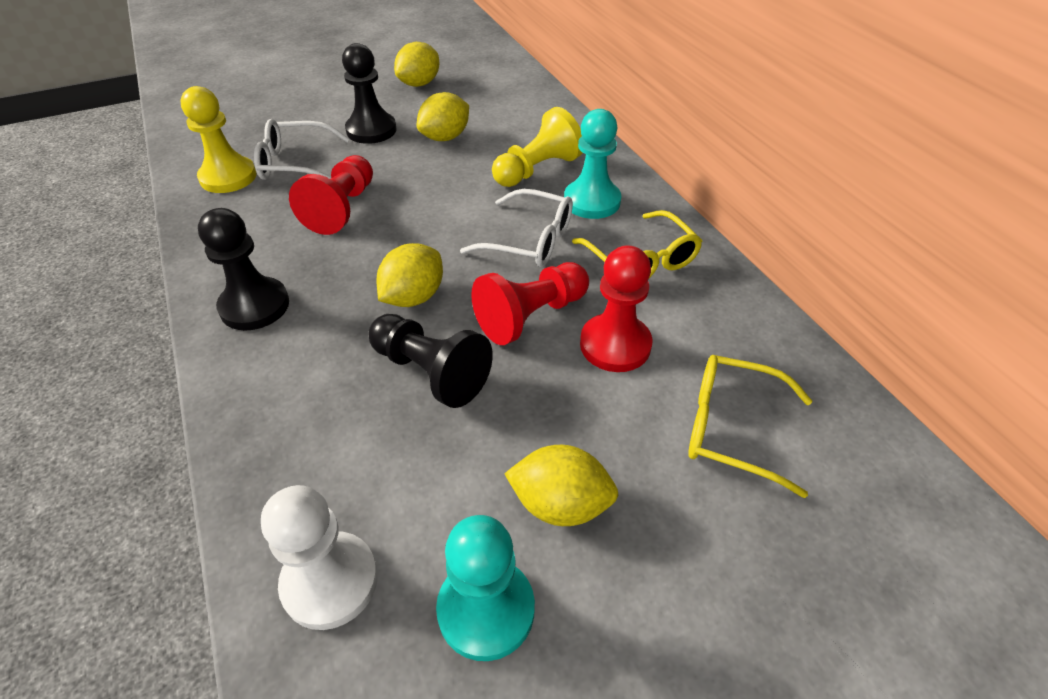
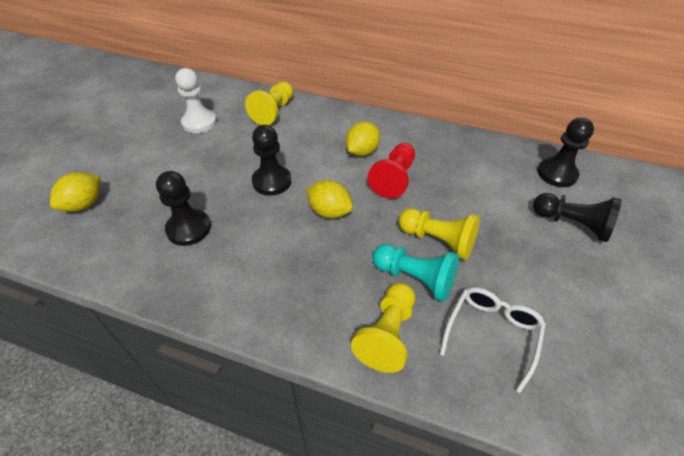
black pawn: [198,208,289,330] [342,43,397,144] [368,314,493,408] = 3 -> [156,171,211,246] [252,125,291,196] [533,193,622,242] [537,118,594,187] = 4
red pawn: [289,155,373,235] [471,262,589,345] [580,246,653,372] = 3 -> [368,143,415,199] = 1
turquoise pawn: [436,515,535,661] [564,109,621,219] = 2 -> [372,244,459,302] = 1
white glasses: [254,119,350,180] [460,189,573,267] = 2 -> [440,287,546,393] = 1
yellow glasses: [572,210,702,278] [688,355,812,498] = 2 -> none = 0
yellow lemon: [377,243,443,307] [394,42,439,87] [417,92,469,141] [504,445,619,526] = 4 -> [50,172,100,212] [306,180,353,218] [346,121,380,156] = 3
yellow pawn: [180,86,257,193] [492,107,583,187] = 2 -> [245,82,294,125] [351,283,415,373] [398,208,480,260] = 3

